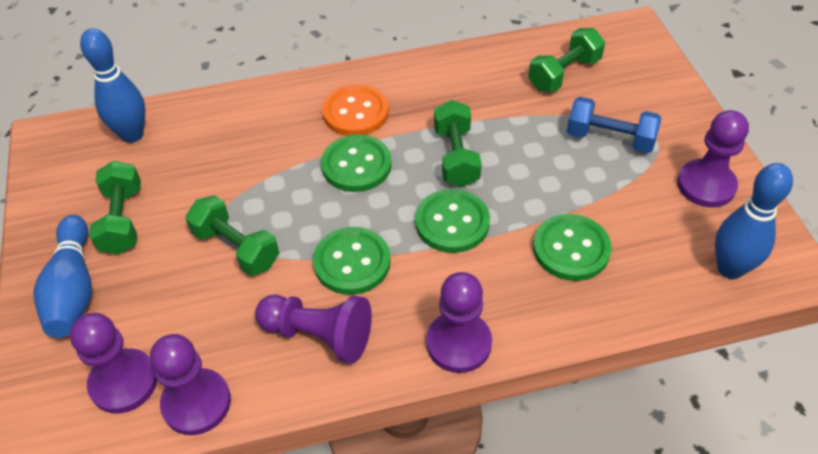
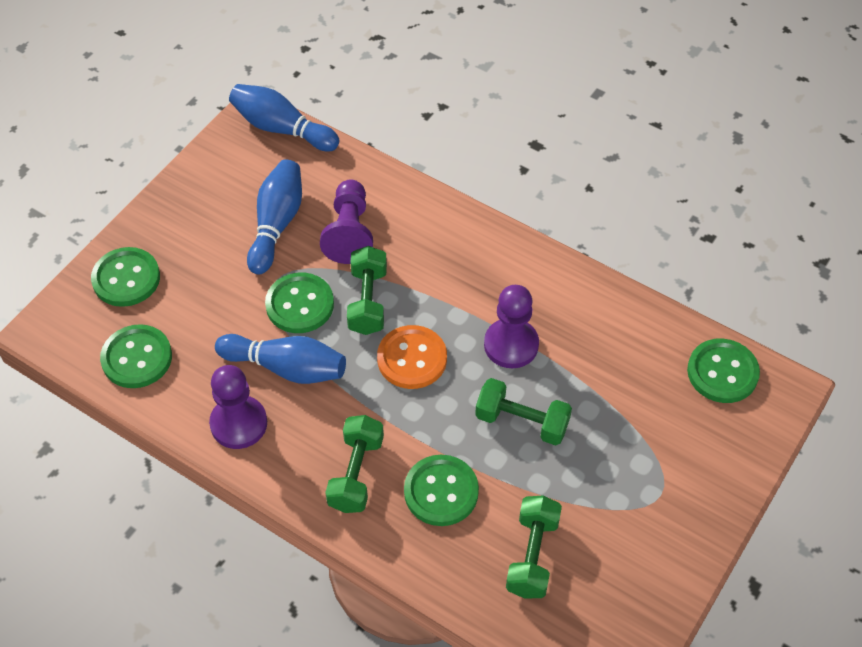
blue dumbbell: [567,97,661,153] = 1 -> none = 0
green button: [313,227,391,295] [321,134,391,192] [415,189,490,253] [533,214,612,281] = 4 -> [91,247,160,307] [100,324,172,388] [265,273,334,333] [404,455,479,526] [687,339,760,403] = 5
purple pawn: [70,313,158,413] [150,334,231,435] [255,295,372,364] [426,272,492,373] [677,110,749,207] = 5 -> [209,365,267,449] [320,180,373,264] [484,285,539,368] = 3

